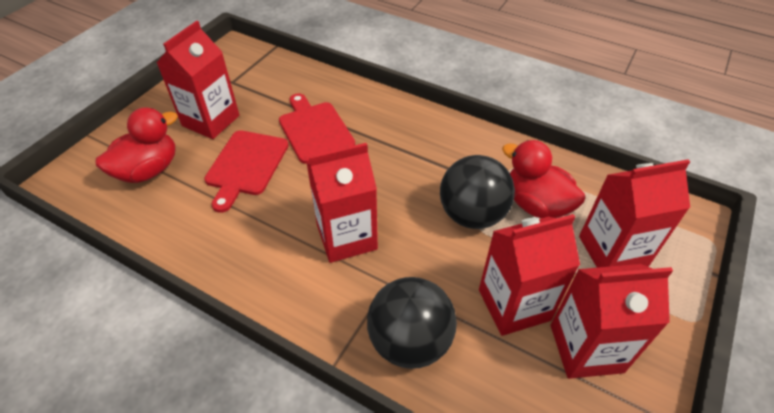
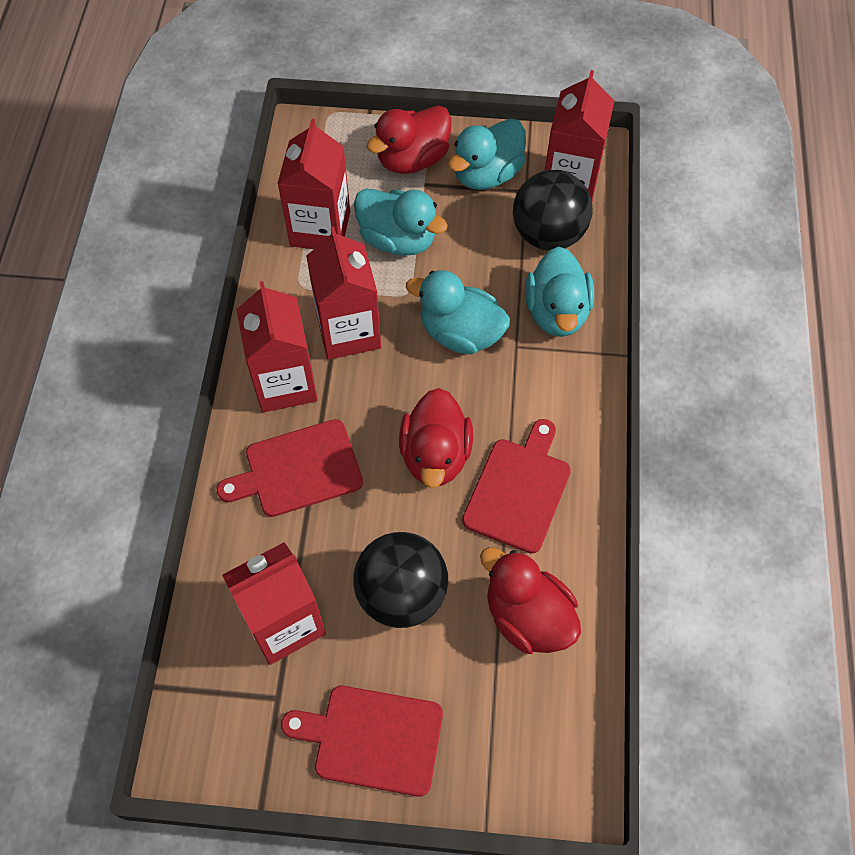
red cutting board: [204,130,289,213] [279,93,355,164] = 2 -> [217,419,363,517] [281,686,443,796] [462,419,571,554] = 3
red duck: [96,107,178,183] [502,140,586,218] = 2 -> [366,106,451,174] [399,388,473,488] [480,547,581,654] = 3
turquoise duck: none = 0 -> [354,189,448,256] [406,270,510,354] [448,119,526,190] [525,246,594,337] = 4

